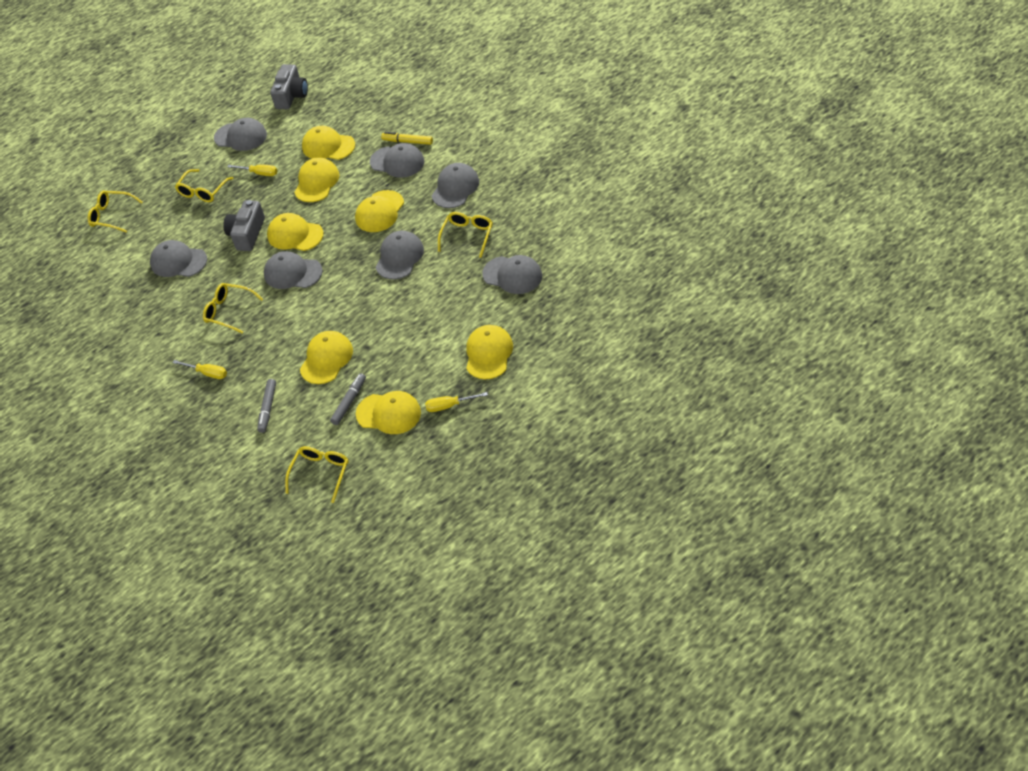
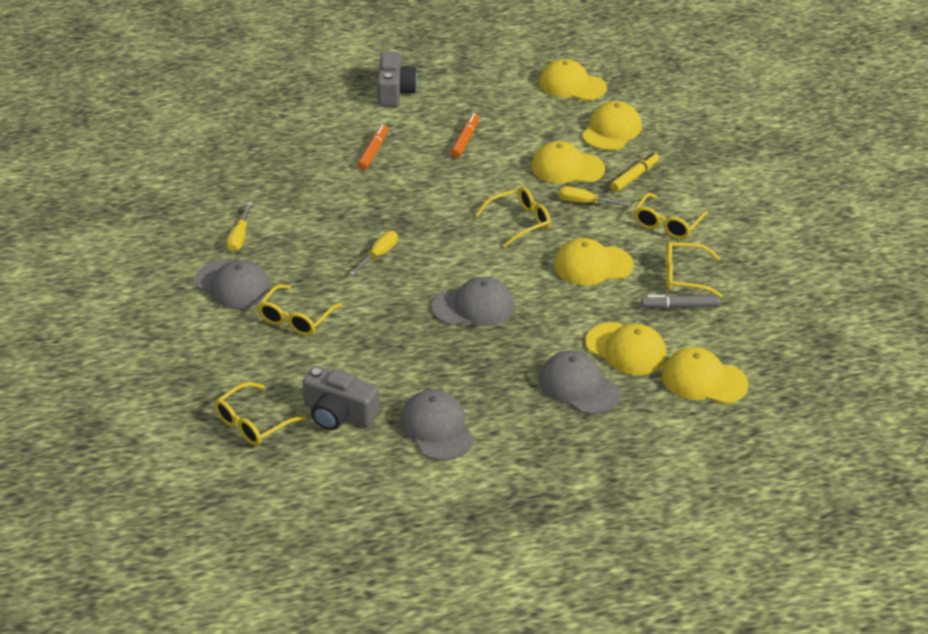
grey cap: [150,240,207,277] [214,118,267,151] [264,251,323,289] [370,143,424,178] [375,230,424,279] [432,163,479,208] [482,255,542,294] = 7 -> [195,260,271,309] [400,389,474,460] [432,277,514,326] [539,350,620,414] = 4
grey marker: [257,379,276,433] [330,373,366,425] = 2 -> [641,295,720,309] = 1
orange marker: none = 0 -> [357,125,388,170] [451,113,479,158] = 2
yellow cap: [267,213,324,251] [294,157,340,202] [300,331,353,384] [302,126,355,160] [355,190,404,232] [356,391,421,434] [466,325,513,379] = 7 -> [531,141,605,183] [539,59,607,101] [554,238,634,285] [582,101,641,150] [585,322,667,375] [662,347,749,404] = 6

